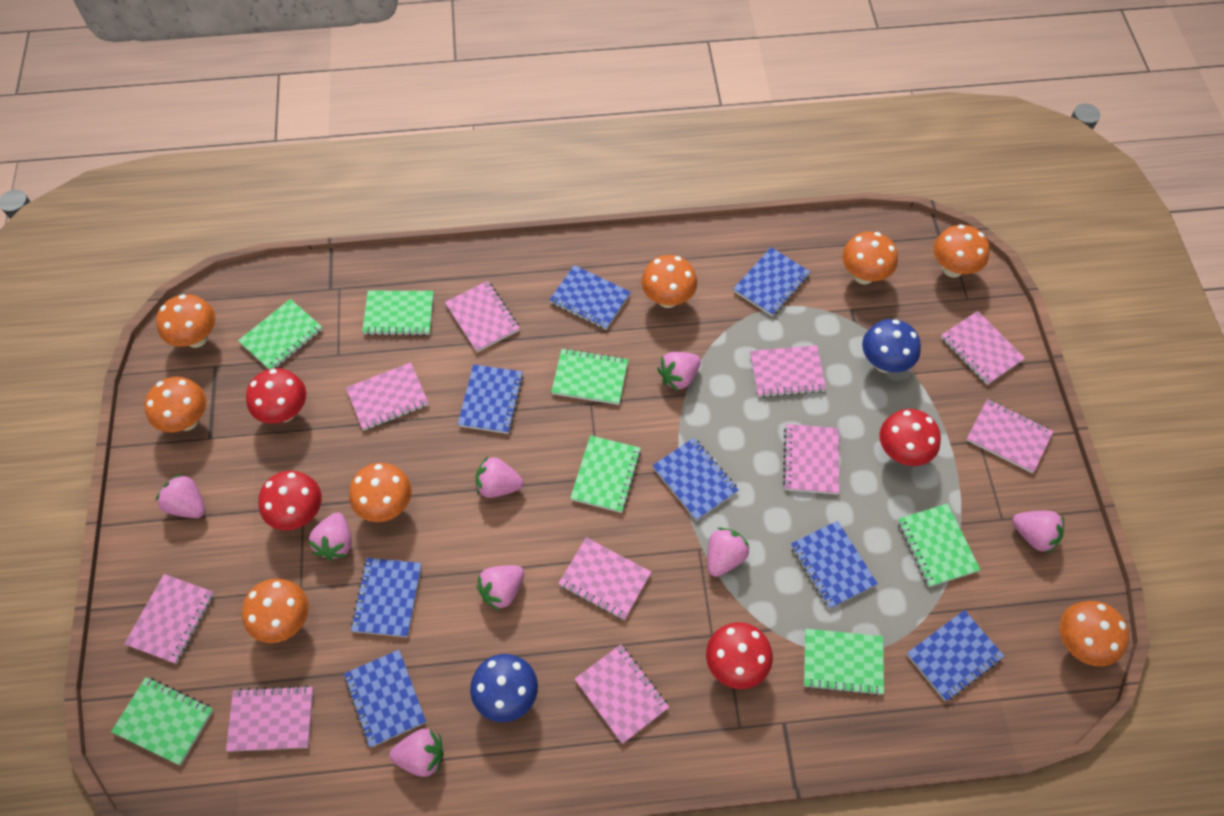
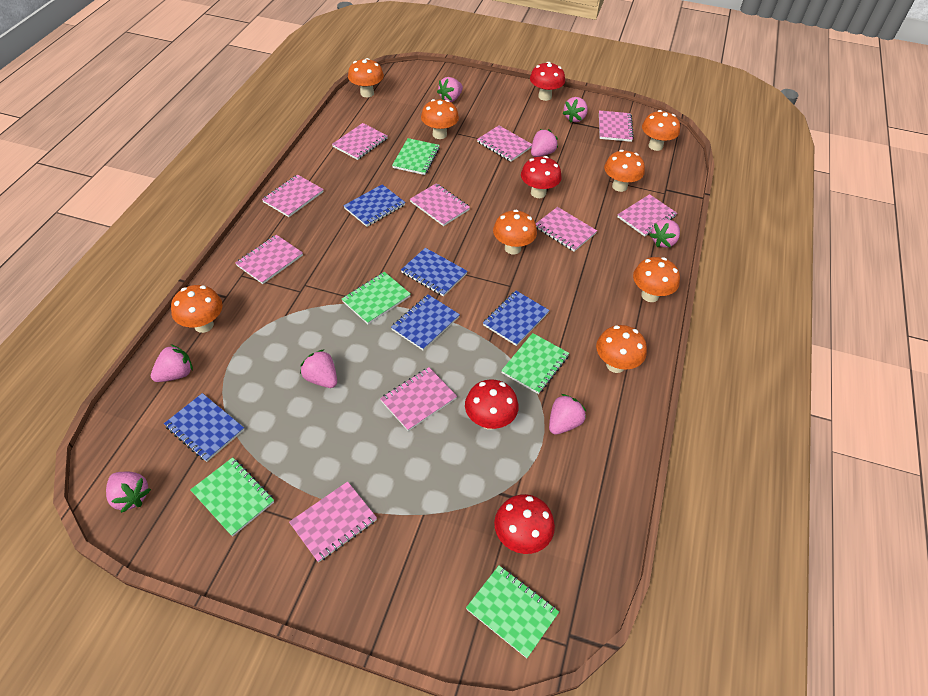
blue mushroom: [470,654,538,722] [862,319,921,373] = 2 -> none = 0
blue notebook: [344,650,426,747] [350,558,422,637] [458,364,524,434] [549,265,631,330] [652,438,739,521] [733,247,810,316] [791,521,878,609] [907,610,1004,701] = 8 -> [164,393,244,462] [343,184,405,227] [391,294,460,351] [401,248,467,297] [483,291,549,346] = 5
green notebook: [111,677,214,765] [238,299,323,369] [362,291,434,336] [551,348,628,405] [570,435,641,513] [804,629,884,696] [898,504,981,587] = 7 -> [190,457,274,537] [342,272,411,324] [392,138,440,175] [466,565,559,658] [501,333,569,394] = 5

